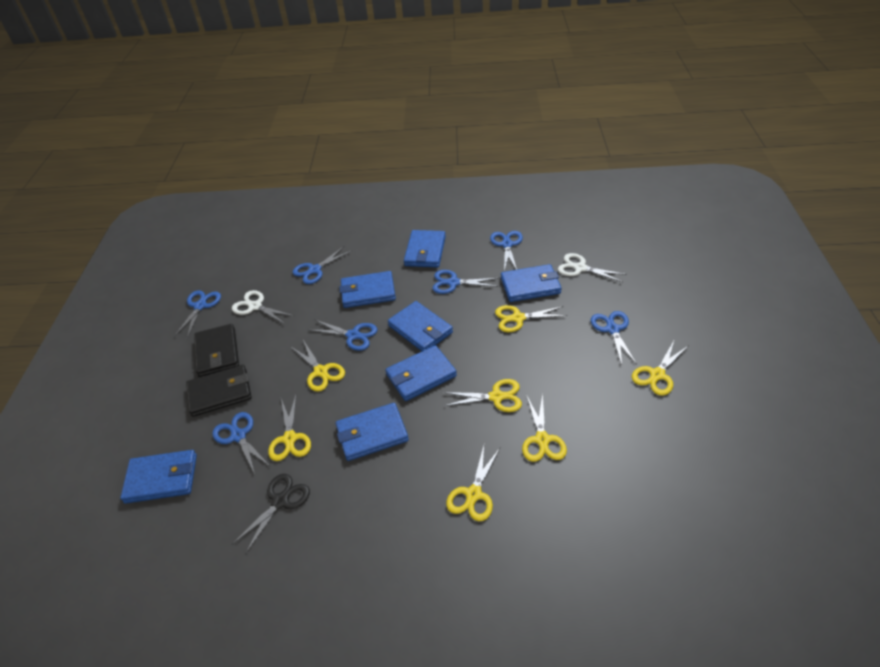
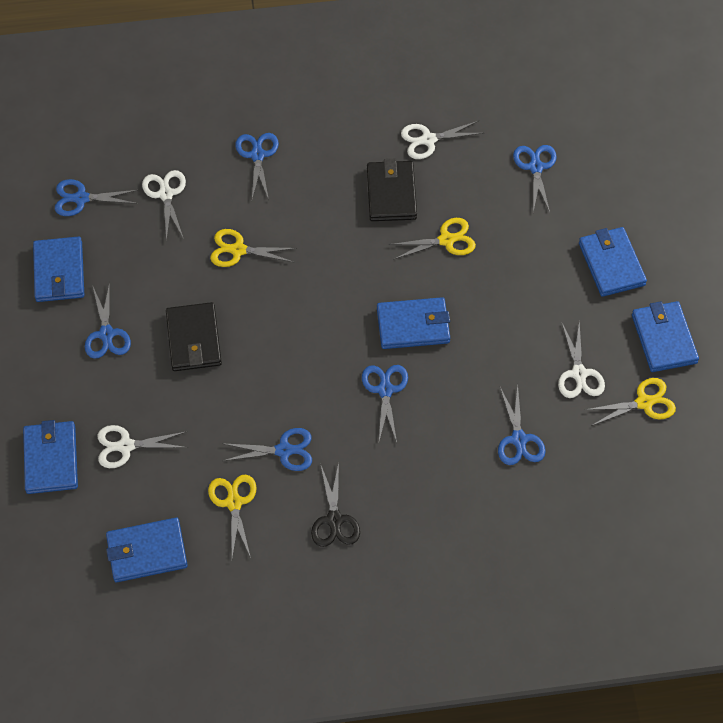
blue wallet: [120,450,197,503] [335,403,409,461] [340,271,396,308] [386,345,457,401] [388,301,453,351] [404,230,446,268] [501,264,562,302] = 7 -> [23,420,78,494] [33,236,84,302] [106,518,188,582] [377,297,450,349] [579,227,647,297] [632,301,699,372] = 6
white scissors: [232,290,294,324] [558,253,627,282] = 2 -> [98,425,188,468] [142,170,186,242] [401,120,483,159] [558,321,605,398] = 4
yellow scissors: [268,395,311,461] [290,340,345,392] [443,379,522,412] [446,446,500,521] [495,305,567,332] [522,394,567,462] [632,341,689,396] = 7 -> [208,474,257,558] [210,229,297,267] [389,218,476,260] [585,378,676,426] = 4

